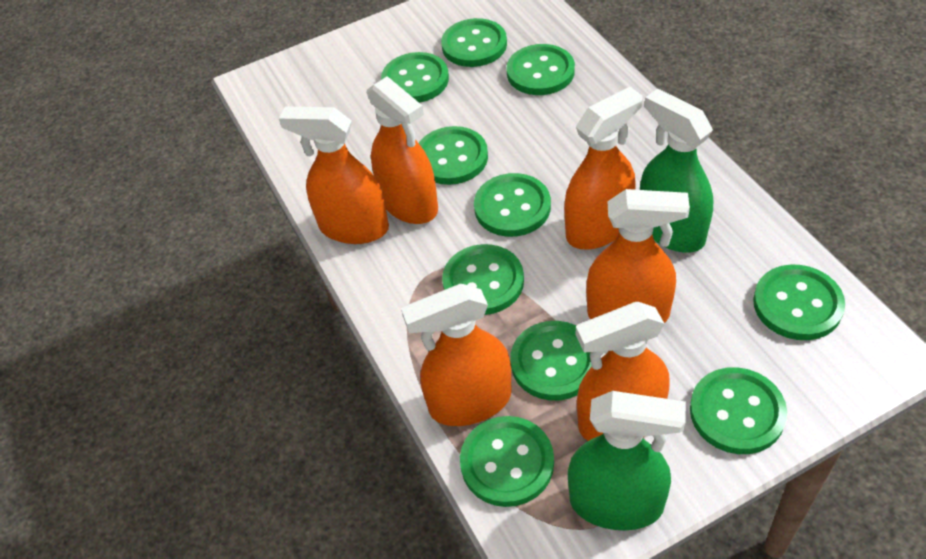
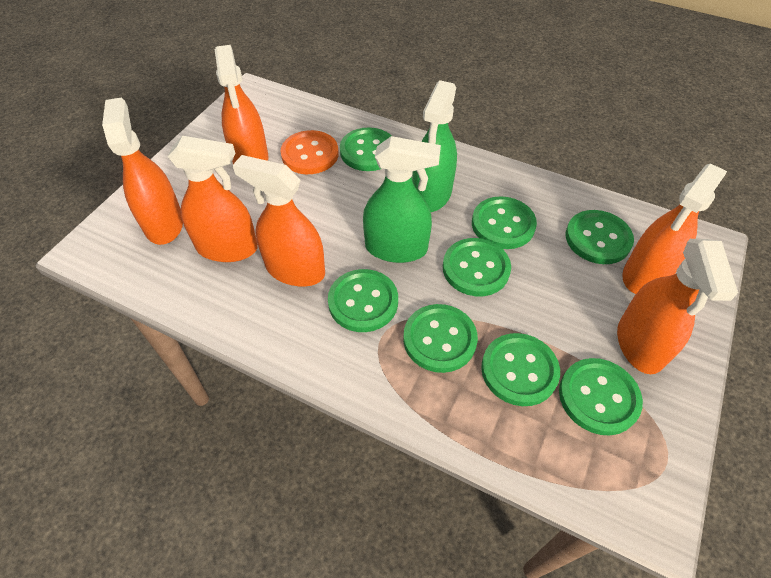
green button: [381,52,449,103] [419,126,488,185] [441,18,507,67] [442,244,524,315] [460,416,554,507] [474,173,551,237] [507,44,575,95] [511,321,592,401] [690,367,787,454] [753,265,845,340] = 10 -> [328,269,398,332] [340,127,392,171] [403,304,478,373] [443,238,511,296] [472,196,537,249] [481,333,560,406] [559,358,643,436] [565,210,634,264] = 8
orange button: none = 0 -> [280,130,339,174] = 1

